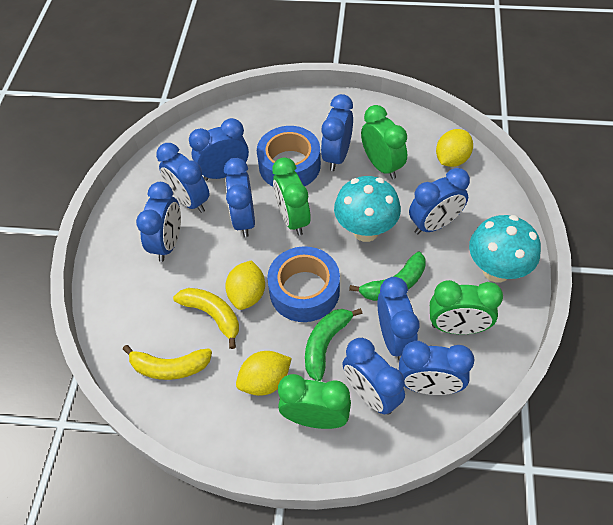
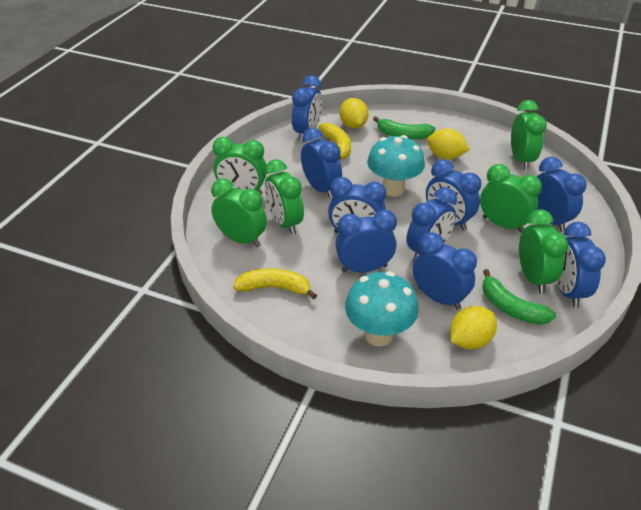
blue tape: [257,126,321,186] [267,246,340,322] = 2 -> none = 0
green clock: [272,157,311,236] [278,374,351,429] [361,105,407,179] [430,280,503,334] = 4 -> [211,179,267,247] [213,137,266,195] [265,159,304,235] [480,164,542,233] [511,100,547,170] [519,209,568,294] = 6

